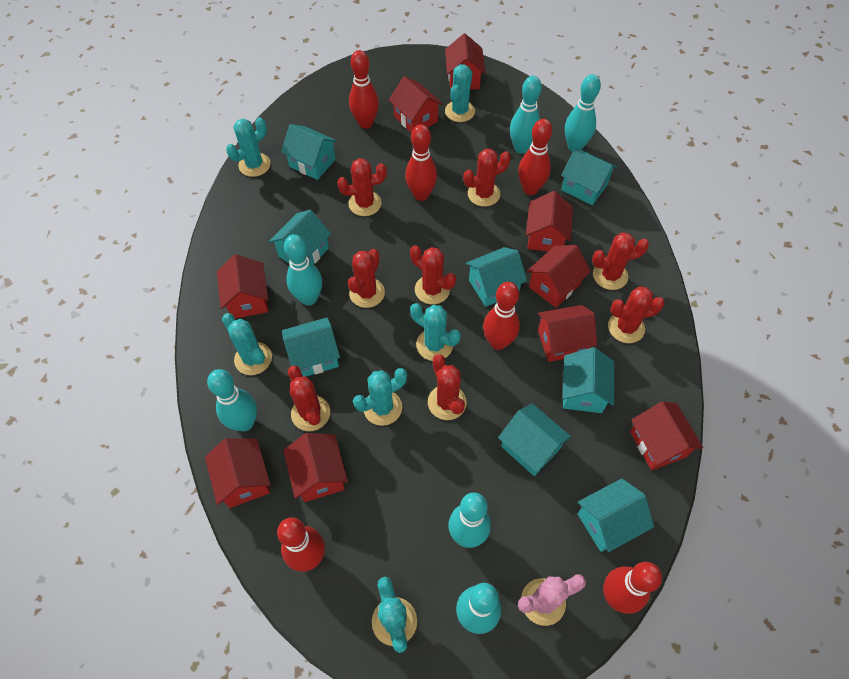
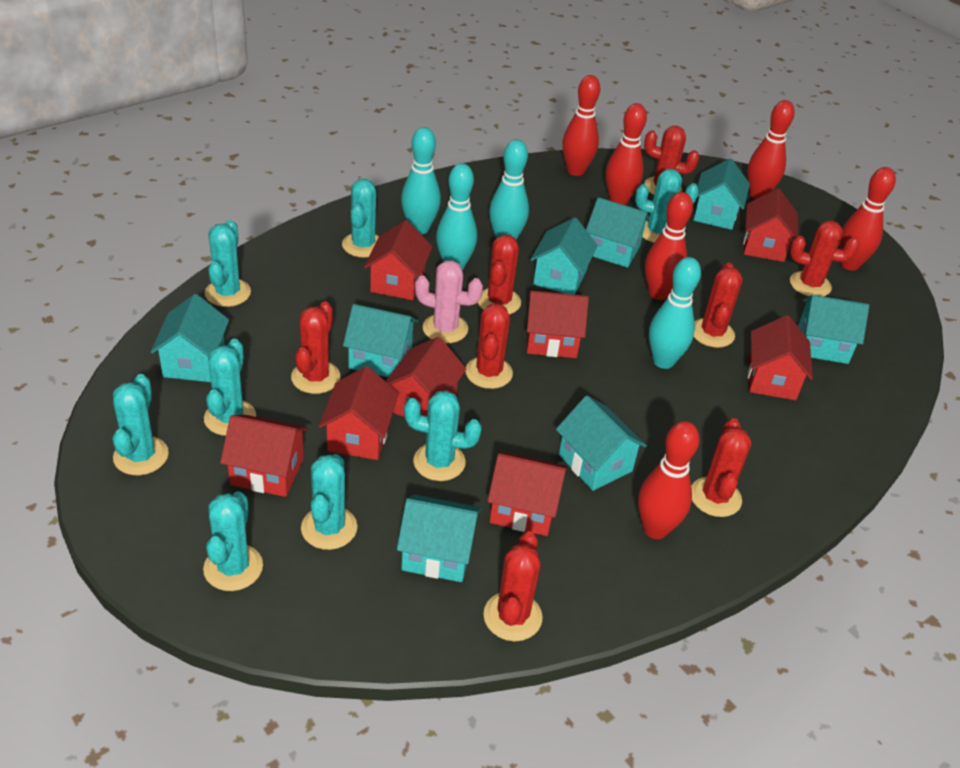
red house: [205,438,270,508] [217,254,268,319] [283,433,348,502] [389,76,443,133] [445,34,485,90] [526,191,573,252] [527,245,591,308] [538,305,597,362] [630,401,703,470] = 9 -> [220,415,308,497] [319,366,399,460] [364,220,433,300] [385,337,466,417] [487,452,567,536] [527,291,589,358] [743,188,798,262] [748,315,813,400] = 8
turquoise bowling pin: [207,369,257,432] [284,234,322,306] [448,492,491,548] [456,583,501,634] [510,76,542,154] [565,74,601,152] = 6 -> [401,127,441,234] [436,163,477,270] [489,139,529,240] [649,257,701,369] = 4
turquoise cactus: [222,313,272,375] [226,117,270,177] [353,368,407,426] [372,577,417,653] [410,303,461,361] [445,64,475,122] = 6 -> [113,374,169,475] [203,491,263,591] [204,339,256,436] [205,220,251,307] [301,454,357,550] [342,179,379,258] [404,390,482,481] [635,169,699,243] = 8

